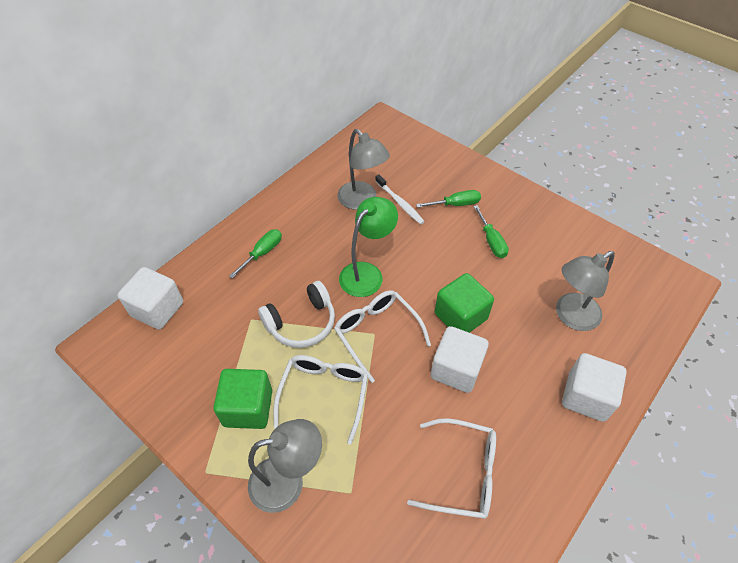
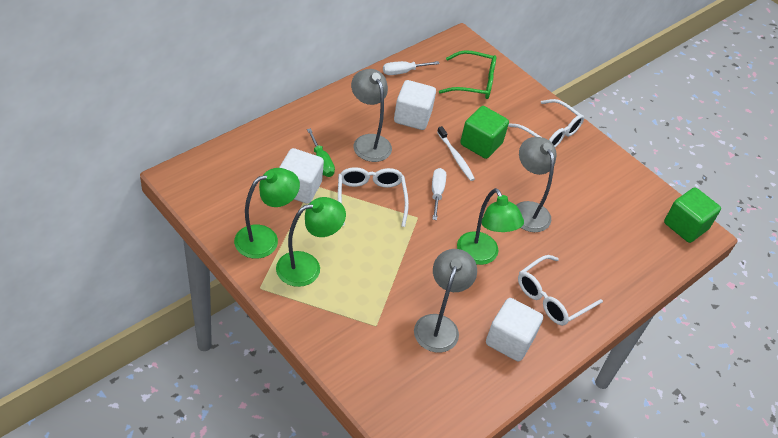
green glasses: none = 0 -> [439,50,496,99] = 1
green lamp: [339,197,398,297] = 1 -> [234,168,300,259] [276,197,346,287] [457,188,524,265] = 3
green screwdriver: [229,229,282,278] [416,190,481,208] [473,205,509,258] = 3 -> [307,128,335,177] = 1
white headphones: [258,281,335,348] = 1 -> none = 0
white screwdriver: none = 0 -> [383,61,440,75] [432,168,446,220] = 2

